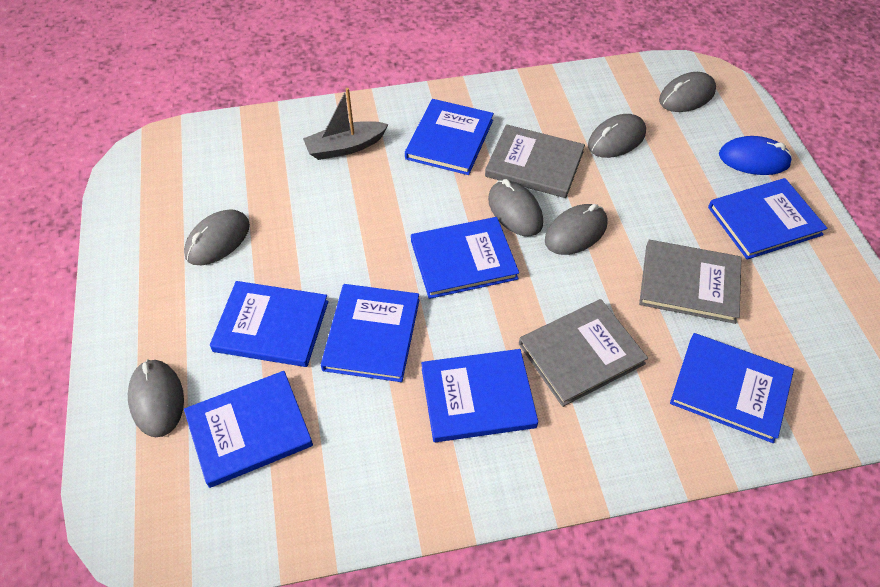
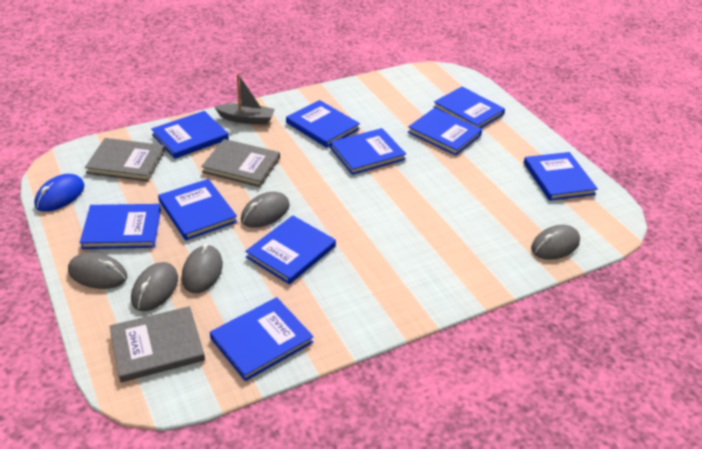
blue book: [184,371,313,488] [210,281,328,367] [321,284,419,382] [405,99,494,175] [411,217,519,299] [421,349,538,442] [670,333,794,443] [708,178,827,260] = 8 -> [80,204,161,249] [151,111,229,159] [158,179,237,240] [210,297,314,381] [245,215,336,284] [286,100,360,148] [330,128,406,175] [408,108,482,156] [433,87,505,129] [524,152,598,201] = 10
grey mouse: [128,359,184,437] [184,209,250,265] [488,179,543,236] [545,204,608,255] [588,114,646,158] [659,72,716,112] = 6 -> [68,252,127,289] [131,262,178,311] [182,243,223,293] [241,192,290,228] [531,225,580,260] = 5

